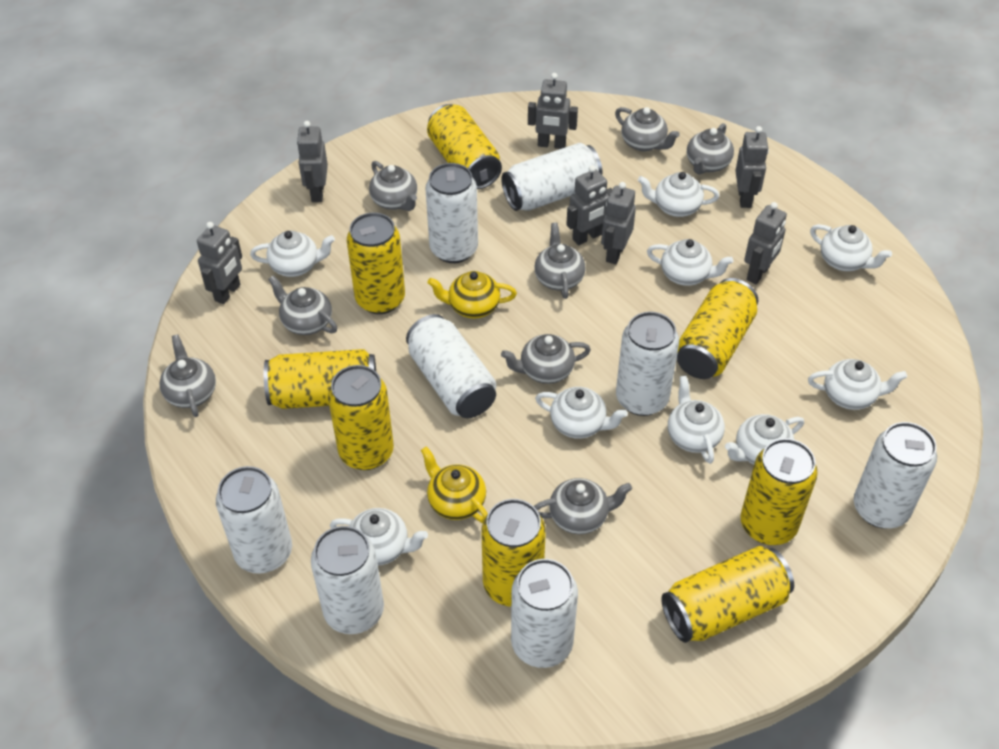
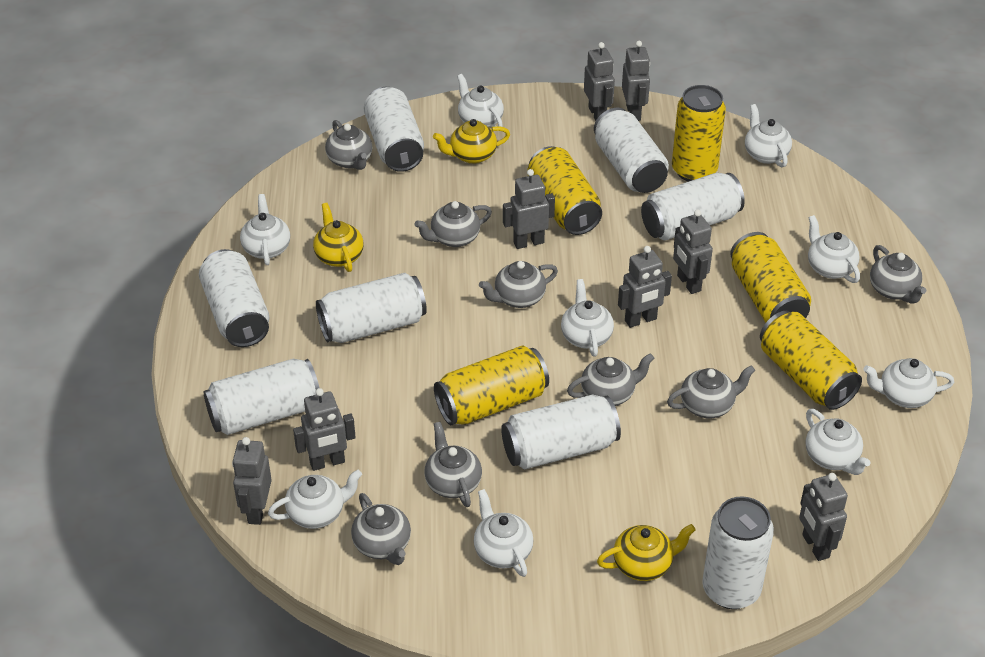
grey robot: [197,222,242,304] [297,121,328,202] [528,73,578,149] [566,165,613,246] [601,182,636,264] [735,126,769,208] [744,202,787,284] = 7 -> [232,437,272,525] [293,388,356,471] [503,169,555,249] [584,42,615,121] [618,246,672,328] [622,41,650,121] [673,209,713,294] [799,473,848,561] = 8
yellow can: [264,349,376,409] [328,365,394,470] [347,213,405,314] [427,104,502,189] [481,499,546,607] [661,546,794,643] [677,278,758,379] [741,438,818,545] = 8 -> [434,345,549,425] [527,146,602,235] [672,85,726,182] [730,232,811,323] [760,311,862,410] = 5
yellow teapot: [421,446,488,523] [428,271,517,319] = 2 -> [313,203,364,272] [433,119,510,164] [597,524,696,581] = 3

